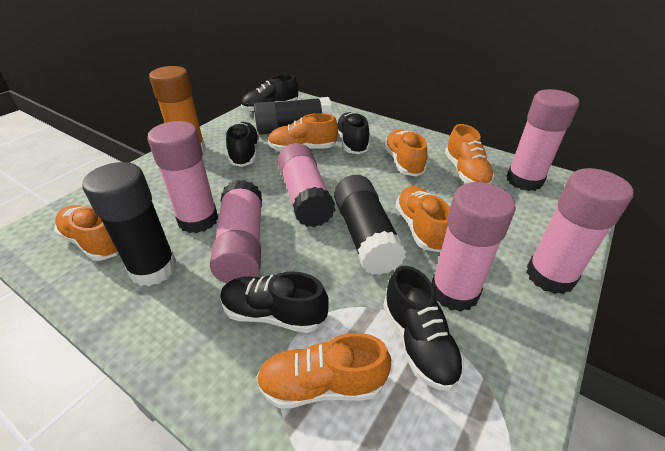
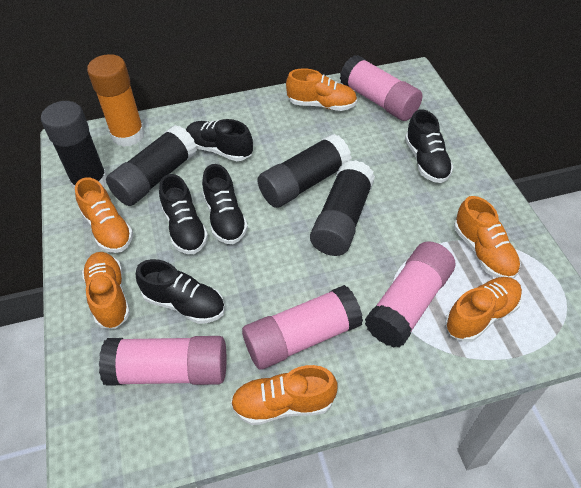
black glue stick: [82,162,177,286] [254,97,332,135] [334,175,407,275] = 3 -> [41,101,107,191] [106,125,197,206] [257,134,352,208] [310,160,375,256] = 4
pink glue stick: [147,121,218,233] [210,180,262,283] [277,143,335,227] [431,182,516,312] [507,89,579,191] [526,168,633,294] = 6 -> [99,336,226,386] [242,285,363,370] [340,55,423,121] [365,241,455,347] = 4

